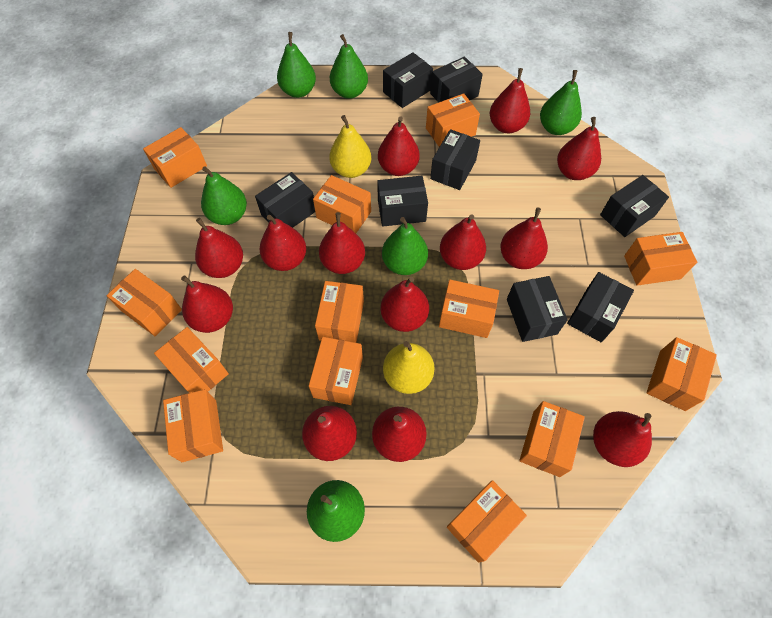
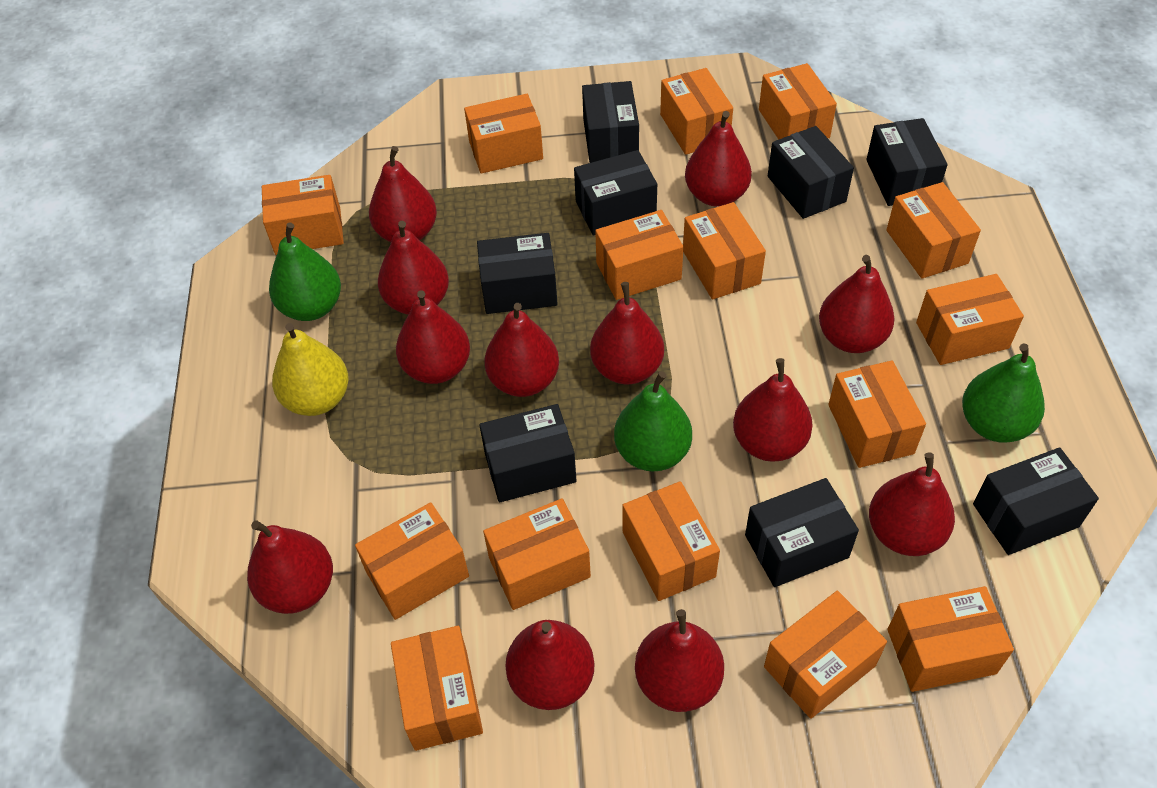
green pear: [201,166,247,225] [277,32,316,98] [307,480,365,542] [330,34,368,99] [382,217,428,275] [540,70,582,135] = 6 -> [269,223,341,321] [614,371,692,471] [962,343,1045,443] = 3
orange box: [107,269,182,336] [143,127,207,188] [154,327,229,393] [163,389,223,462] [309,337,363,405] [313,175,371,233] [315,281,364,343] [426,93,480,147] [439,280,499,338] [447,480,527,563] [519,401,585,477] [624,232,697,286] [646,337,717,411] = 13 -> [262,175,344,255] [355,502,469,620] [391,626,483,751] [464,94,543,174] [483,499,591,610] [595,210,684,300] [622,481,720,601] [660,68,733,155] [683,202,766,300] [759,63,837,140] [764,591,887,719] [828,360,926,468] [886,182,981,278] [887,586,1014,692] [916,274,1024,365] = 15
red pear: [181,275,233,333] [195,218,243,278] [259,215,306,271] [302,406,357,461] [319,212,365,274] [372,407,427,462] [378,116,420,176] [381,277,429,332] [440,214,486,270] [490,68,530,133] [500,207,548,269] [557,117,601,180] [593,411,652,467] = 13 -> [247,521,333,614] [369,146,437,242] [378,221,449,315] [396,290,470,384] [484,303,559,397] [505,620,594,710] [590,282,664,384] [635,609,724,712] [685,111,752,206] [733,358,813,462] [819,255,895,353] [869,452,955,556] = 12
yellow pear: [329,115,371,178] [383,341,435,394] = 2 -> [272,323,349,416] = 1

